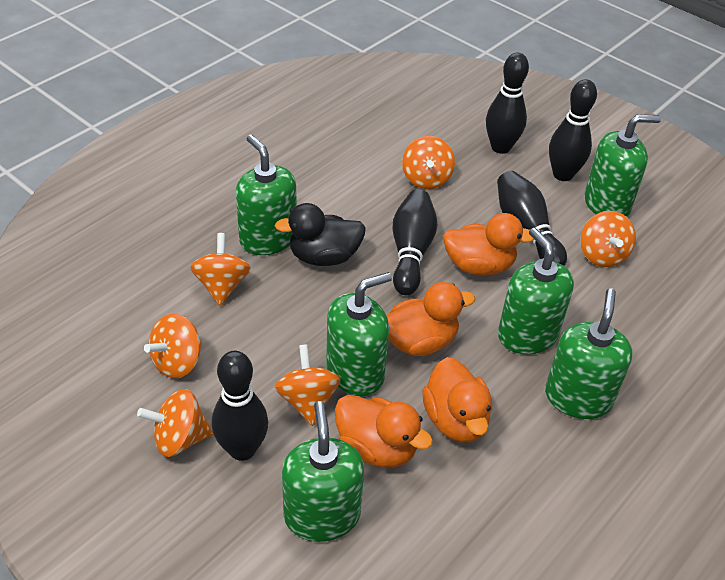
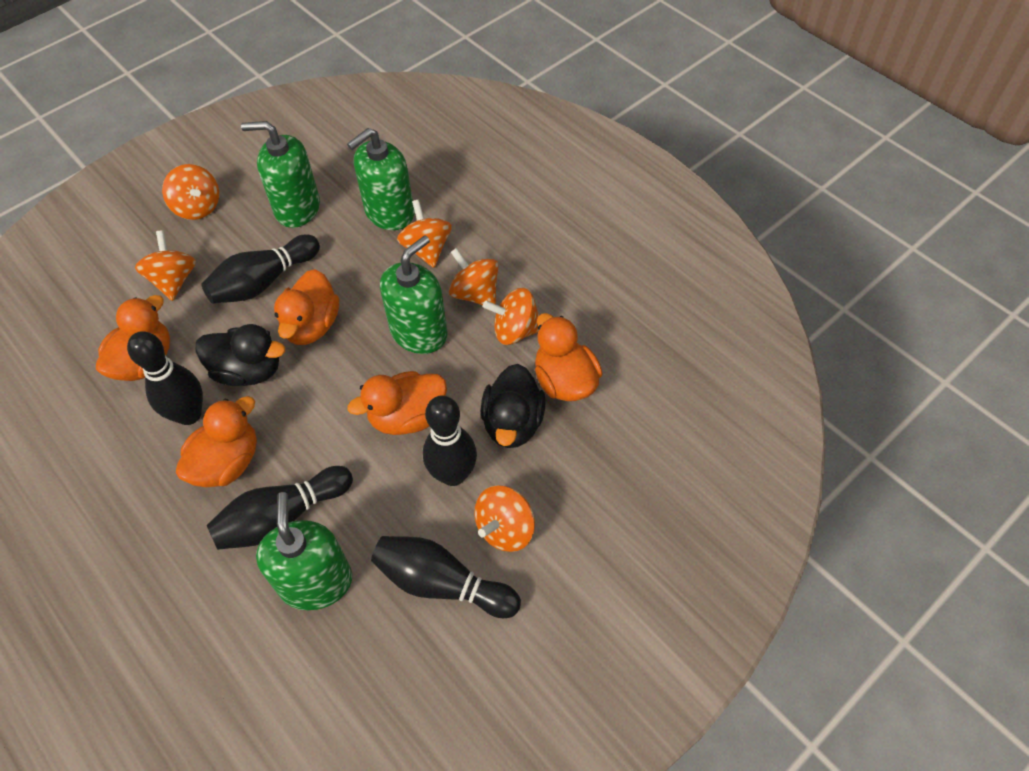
black duck: [275,203,366,266] = 1 -> [195,324,285,386] [481,364,546,448] = 2
green soap dispenser: [236,135,297,255] [282,401,364,542] [326,272,392,396] [498,228,574,354] [545,288,633,419] [584,114,661,217] = 6 -> [241,121,320,228] [256,492,352,610] [347,128,414,230] [380,235,447,354] = 4
orange duck: [335,395,433,468] [386,282,475,356] [422,357,492,442] [443,213,535,275] = 4 -> [96,295,170,381] [176,396,257,487] [274,269,339,345] [347,371,447,435] [535,313,603,401] = 5

